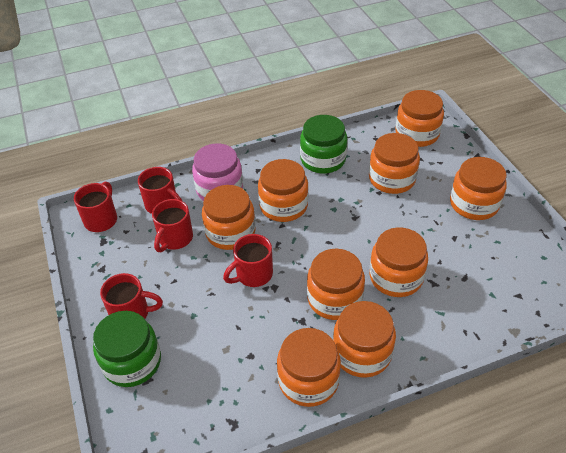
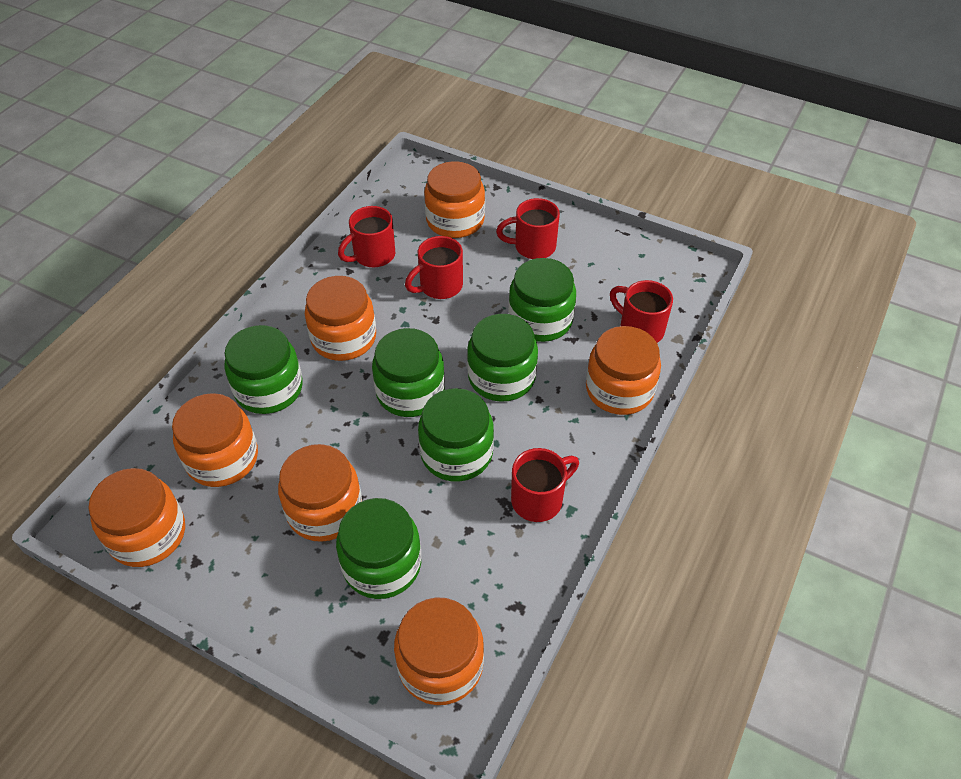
green jar: [93,311,161,387] [300,115,347,174] = 2 -> [224,325,302,414] [336,498,421,599] [372,328,445,417] [418,388,494,482] [467,314,538,402] [508,258,576,342] = 6
orange jar: [202,185,255,250] [258,159,308,222] [277,328,341,407] [307,249,365,320] [333,301,396,378] [369,133,420,194] [369,227,428,297] [395,90,444,147] [450,157,507,220] = 9 -> [88,468,185,567] [172,393,258,487] [278,444,362,542] [305,276,376,361] [394,597,484,705] [424,161,485,238] [586,326,661,415] = 7
pink jar: [192,143,243,201] = 1 -> none = 0

